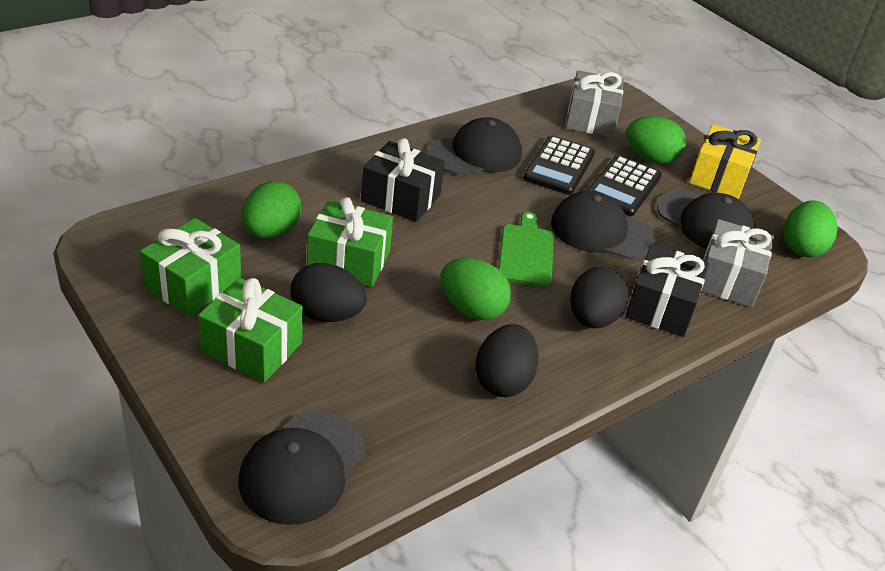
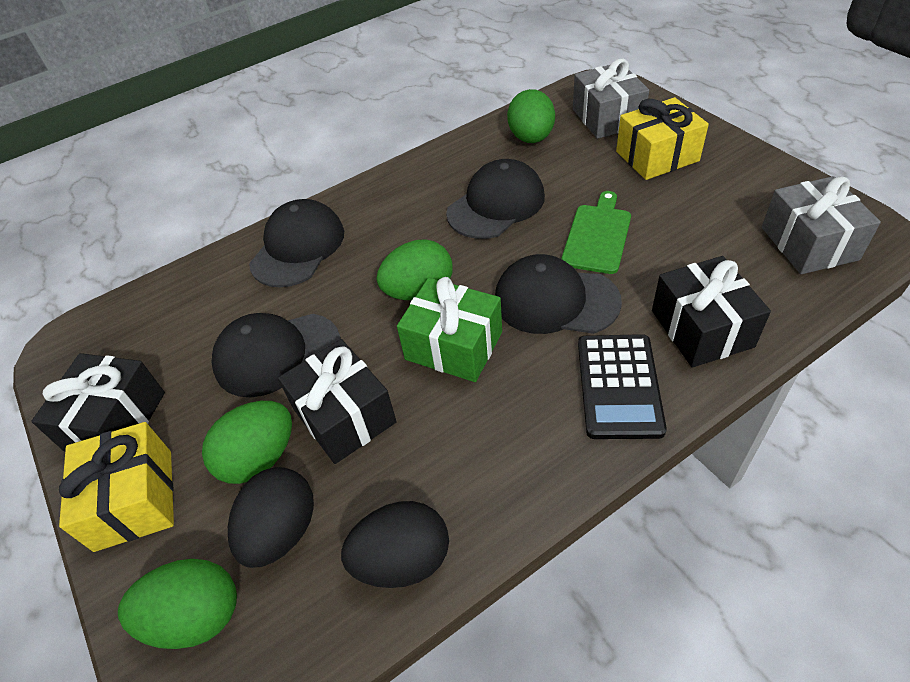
black calculator: [523,135,595,195] [587,155,662,216] = 2 -> [578,334,667,439] = 1
black egg: [290,263,367,322] [475,324,539,397] [570,267,628,328] = 3 -> [228,467,314,568] [341,501,449,588] = 2
black gift: [361,138,445,222] [625,244,709,337] = 2 -> [31,353,165,451] [278,339,397,464] [652,256,771,367] = 3
green gift: [140,218,241,317] [198,277,303,382] [307,197,393,287] = 3 -> [397,277,502,382] = 1
yellow gift: [689,124,761,199] = 1 -> [59,422,174,552] [616,97,709,180] = 2

